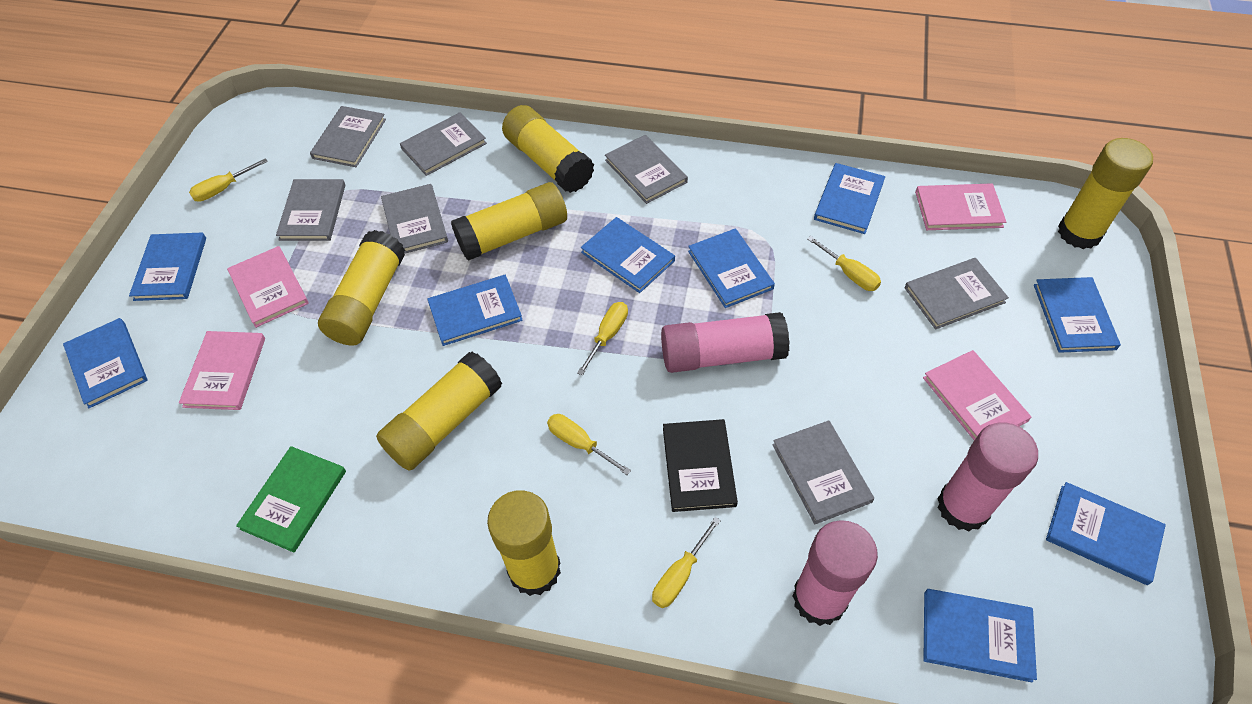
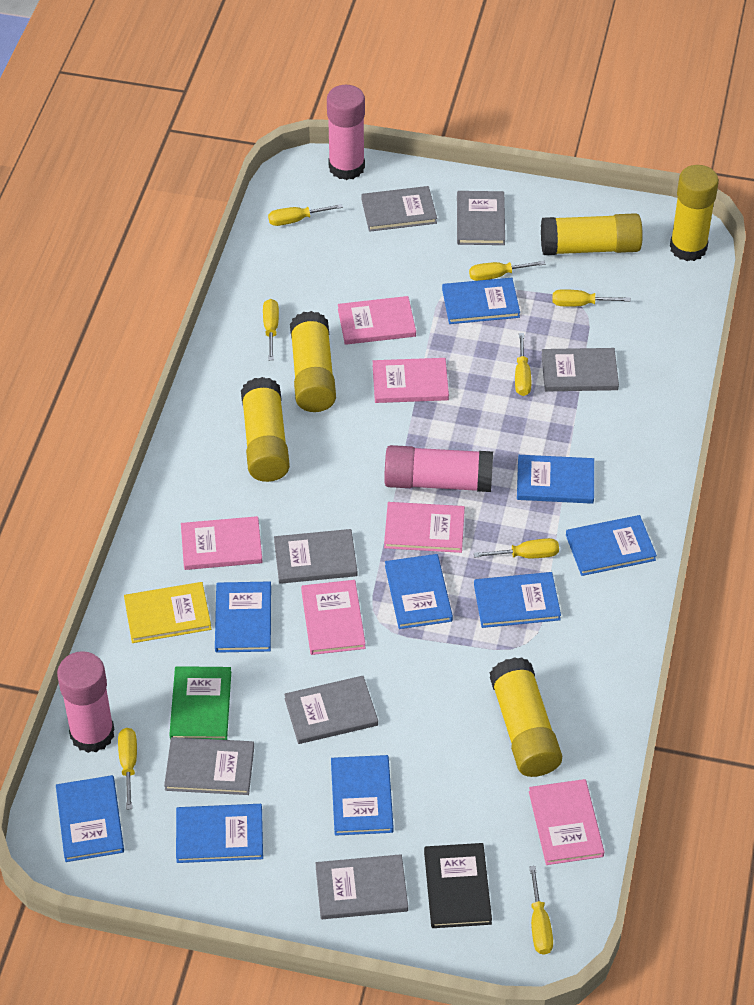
pink book: [179,331,265,410] [227,246,309,328] [915,183,1006,230] [923,350,1031,440] = 4 -> [181,516,263,570] [301,580,366,655] [338,296,416,345] [373,358,449,403] [384,502,465,553] [529,779,604,865] = 6
yellow book: none = 0 -> [124,582,211,643] = 1
yellow glue stick: [318,230,405,346] [376,352,502,471] [451,182,567,261] [487,490,561,596] [502,105,594,193] [1058,138,1153,249] = 6 -> [241,377,290,482] [290,311,336,412] [490,657,562,777] [541,213,643,255] [670,165,719,261] = 5
yellow screwdriver: [189,158,268,202] [547,414,631,475] [577,302,628,376] [652,517,721,608] [807,236,881,291] = 5 -> [118,728,137,810] [263,299,279,360] [268,204,343,226] [469,261,545,281] [474,538,559,558] [515,333,531,396] [529,866,553,955] [552,289,631,307] = 8

